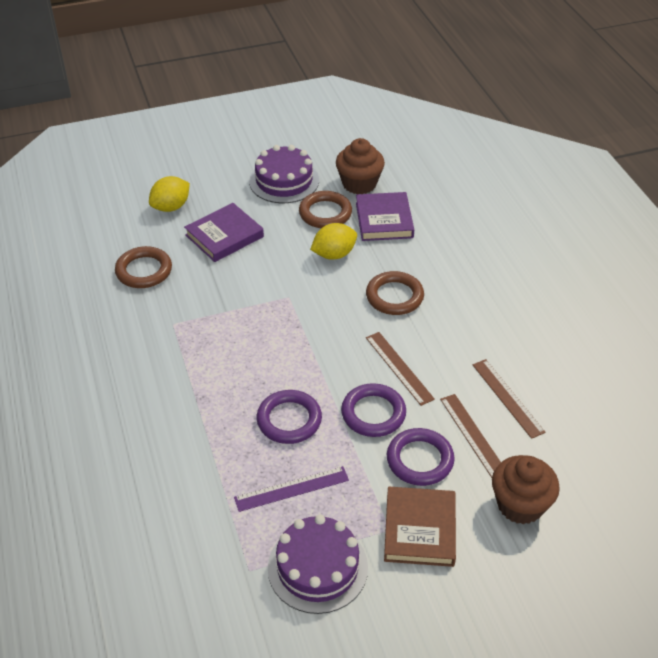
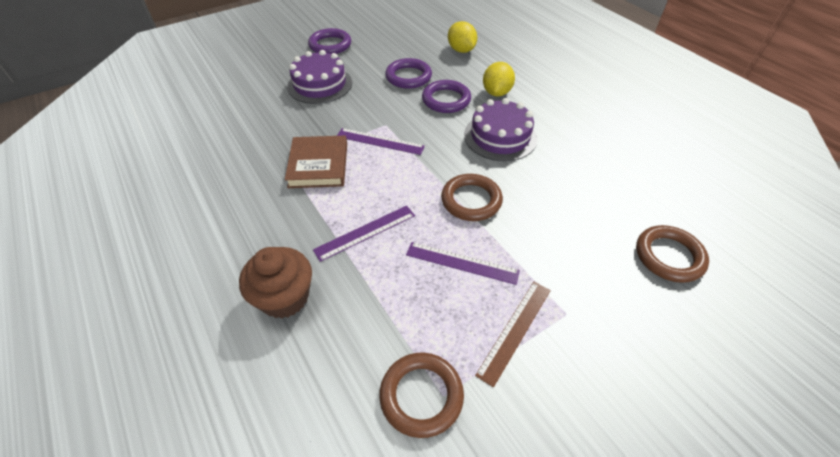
brown cupcake: [336,138,385,194] [492,455,560,524] = 2 -> [239,247,312,319] = 1
brown ruler: [366,332,435,406] [440,394,501,478] [472,359,546,439] = 3 -> [475,282,551,388] = 1
purple book: [184,203,264,262] [356,192,414,241] = 2 -> none = 0
purple ruler: [234,466,349,512] = 1 -> [313,206,415,262] [337,128,425,155] [406,242,520,285] = 3

